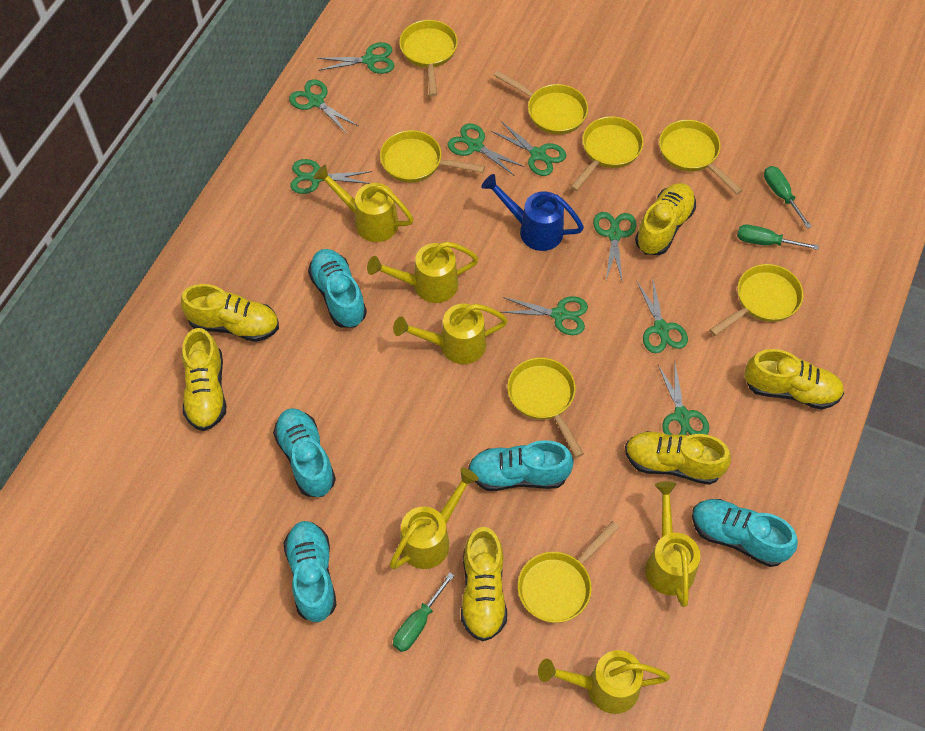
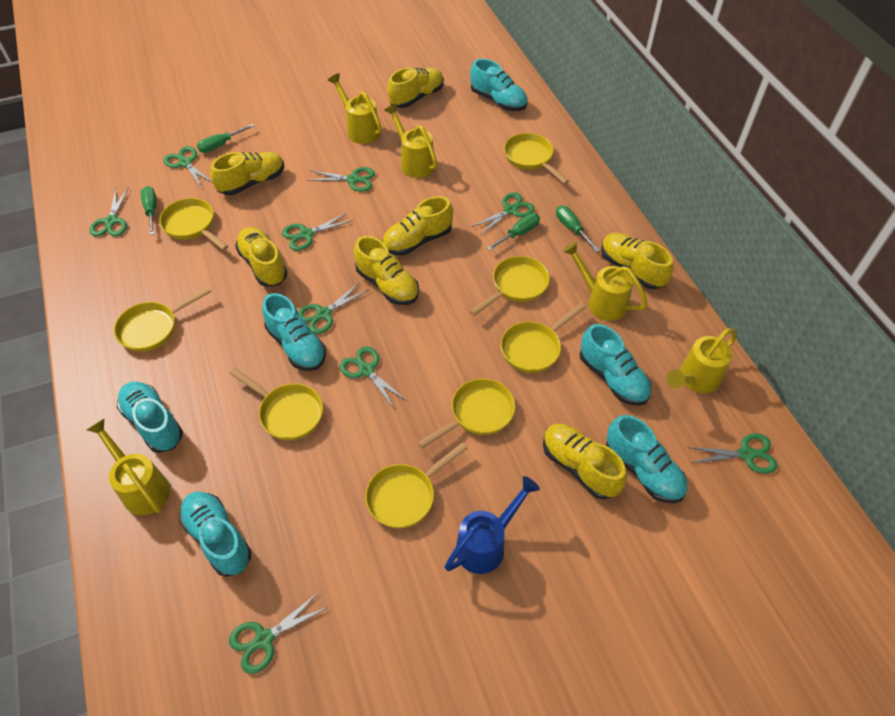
green screwdriver: [393,572,455,652] [737,225,819,250] [764,166,812,229] = 3 -> [141,186,156,235] [197,124,254,153] [487,213,540,251] [556,205,600,252] = 4
turquoise shoe: [273,408,336,497] [284,521,337,622] [308,249,367,328] [468,440,574,491] [692,499,798,567] = 5 -> [117,382,183,453] [179,492,252,577] [262,293,326,371] [470,59,528,111] [580,324,652,406] [606,415,687,503] = 6
yellow shoe: [181,284,279,342] [182,328,226,431] [461,527,507,641] [625,431,731,485] [635,183,696,255] [744,349,844,410] = 6 -> [210,152,284,195] [235,227,287,287] [354,236,419,305] [382,196,453,255] [387,68,444,108] [543,424,627,499] [601,233,673,289] = 7
yellow watering can: [313,165,414,242] [367,241,479,303] [390,468,479,569] [393,303,508,364] [538,650,670,714] [645,481,700,607] = 6 -> [87,418,170,515] [328,73,382,144] [384,104,437,178] [563,242,648,321] [666,328,737,393] = 5

